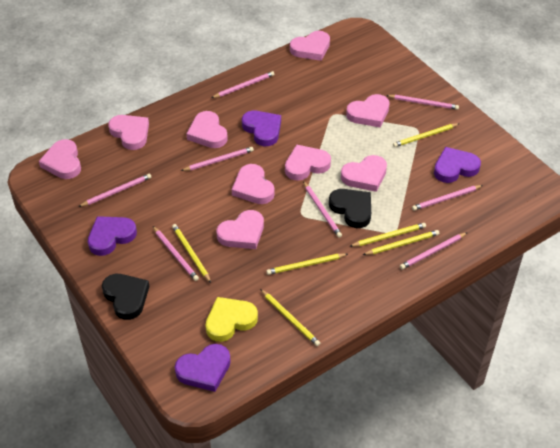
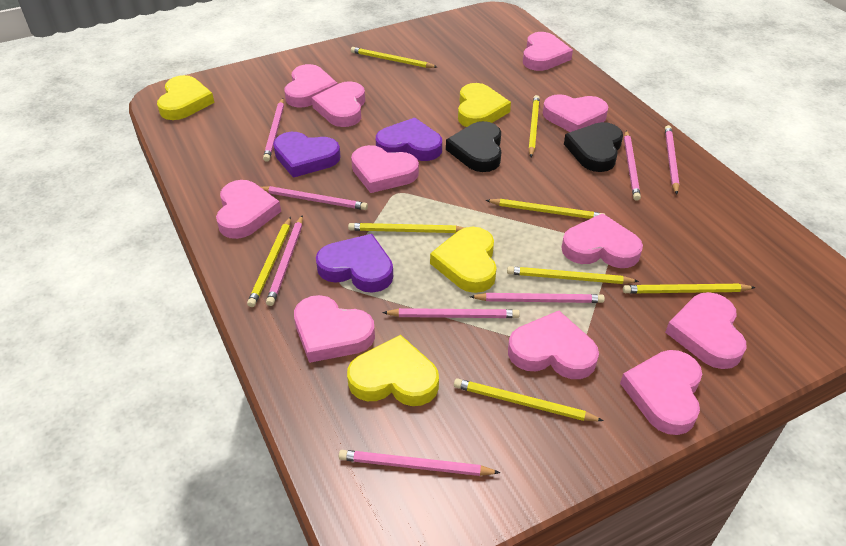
pink heart: [39,139,81,179] [108,115,149,150] [187,111,228,148] [217,210,264,249] [232,164,275,204] [285,145,331,181] [290,31,330,61] [341,155,387,192] [346,94,390,127] = 9 -> [216,180,281,239] [284,64,338,108] [294,295,375,363] [312,81,365,127] [351,145,419,193] [508,311,599,379] [523,32,573,71] [543,94,608,132] [561,213,643,268] [620,350,702,435] [665,292,746,369] = 11
purple heart: [88,216,137,256] [175,344,231,392] [242,111,281,146] [434,147,481,183] = 4 -> [273,132,341,178] [316,234,393,293] [376,118,442,161] = 3
yellow heart: [205,297,258,342] = 1 -> [157,75,215,120] [347,335,439,406] [430,227,497,293] [458,83,511,127] = 4
yellow pencil: [172,224,211,283] [260,289,320,346] [266,254,348,275] [349,223,426,247] [363,230,439,255] [393,123,460,147] = 6 -> [247,217,291,307] [348,223,465,233] [351,47,437,68] [454,378,604,421] [486,199,605,219] [507,266,639,284] [528,95,540,157] [623,284,756,294] = 8

